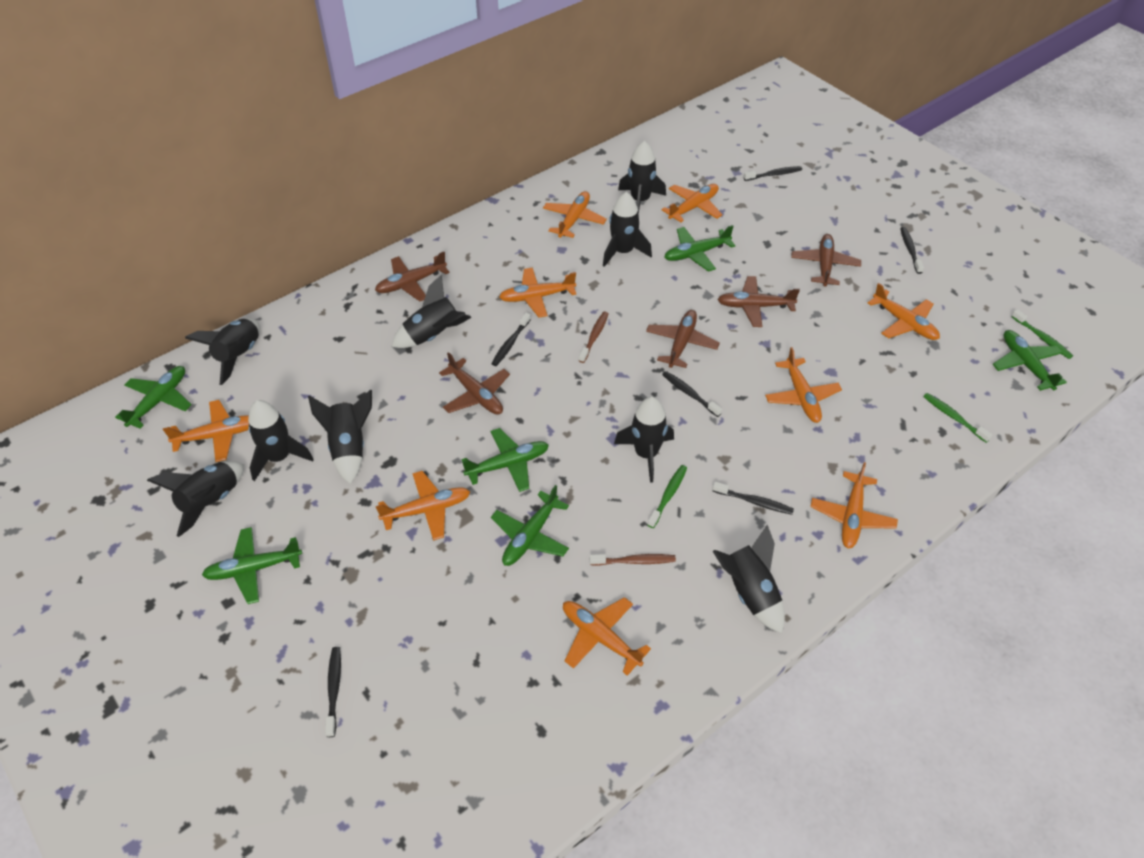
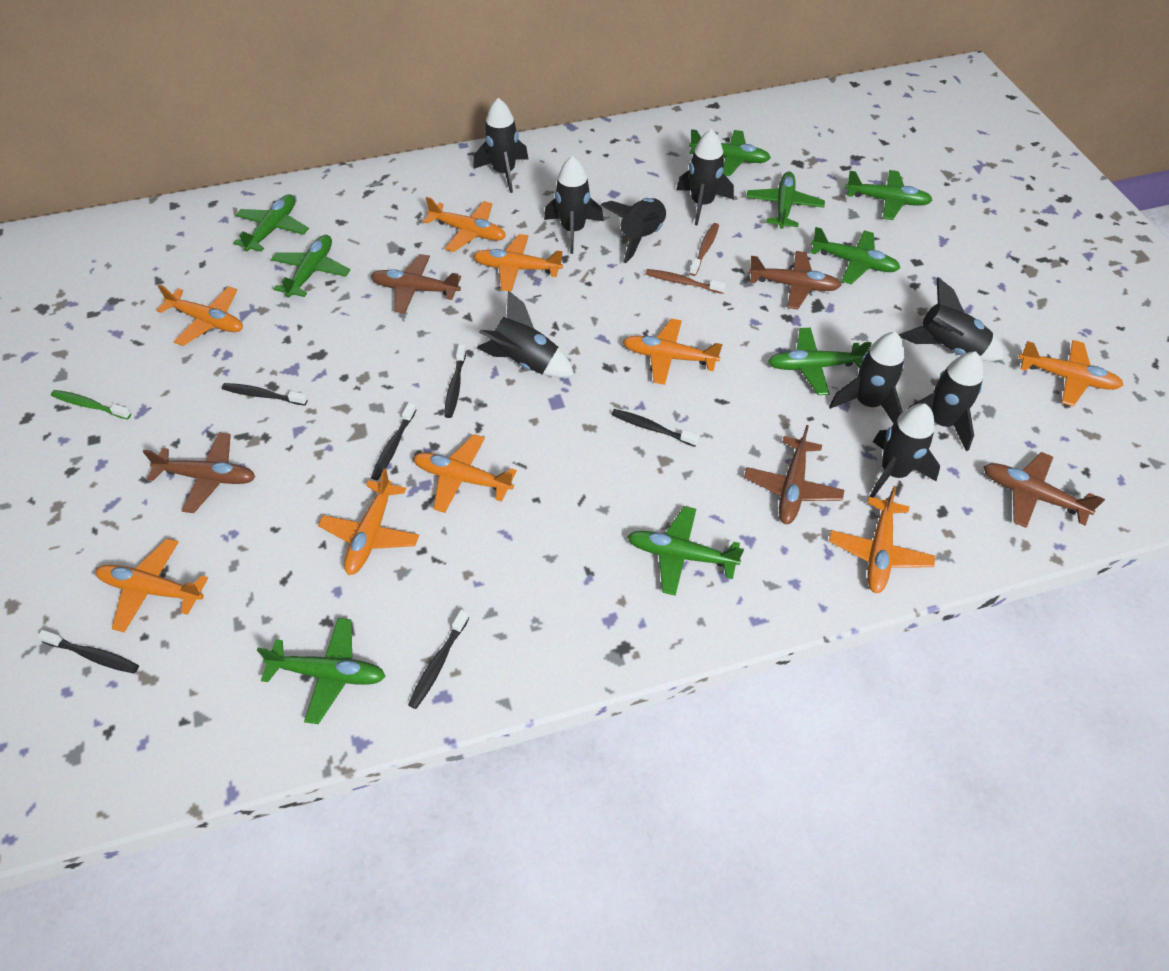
green plane: [115,366,192,429] [202,527,302,604] [462,428,549,492] [491,485,569,566] [664,225,735,272] [993,330,1067,391] = 6 -> [233,194,309,252] [257,618,385,724] [271,235,350,298] [627,506,744,596] [689,129,771,176] [746,172,825,229] [768,328,872,395] [810,227,900,284] [845,170,932,220] = 9
green toothbrush: [648,465,687,528] [923,393,993,443] [1011,309,1073,359] = 3 -> [51,390,131,420] = 1

